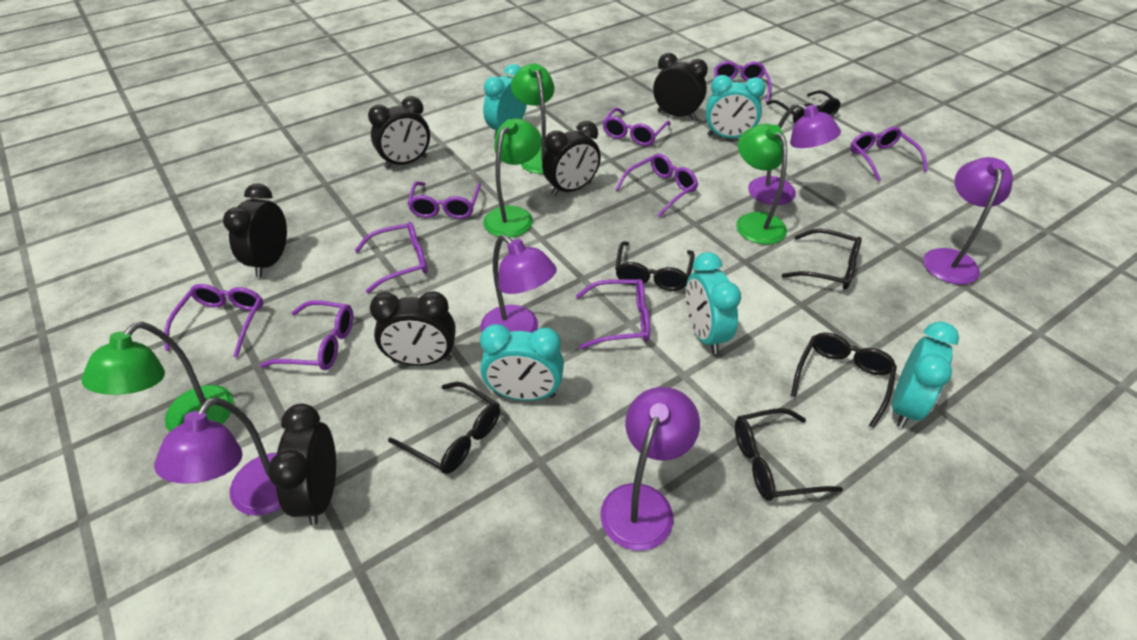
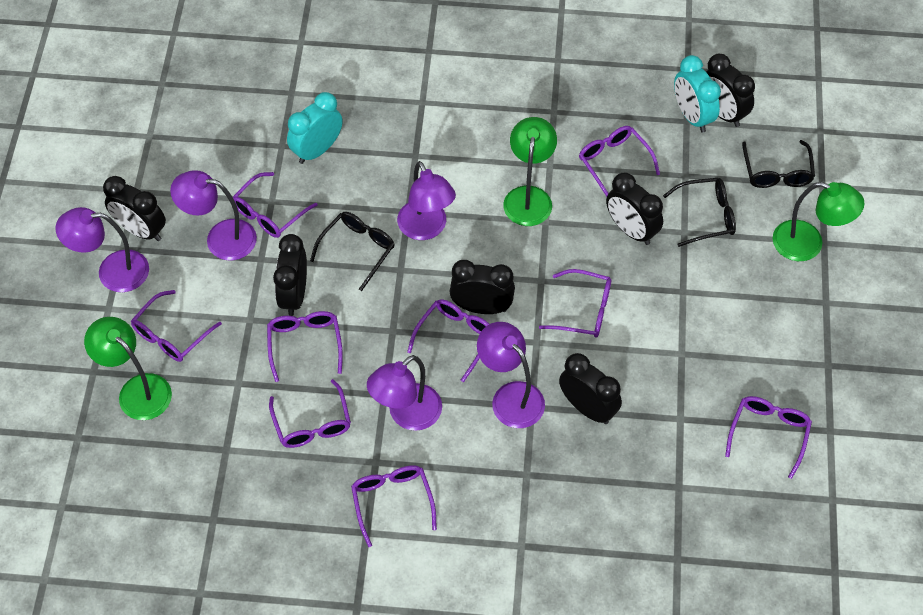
black glasses: [388,382,500,474] [615,241,695,291] [735,408,843,501] [766,90,841,123] [782,229,862,290] [791,332,897,428] = 6 -> [310,212,395,291] [663,178,736,247] [742,140,815,188] = 3
green lamp: [81,322,234,432] [483,118,542,238] [511,63,554,174] [736,124,787,244] = 4 -> [84,317,172,420] [503,117,557,226] [773,182,865,261] = 3
turquoise clock: [480,324,564,401] [483,64,527,138] [686,252,741,354] [706,75,766,138] [892,321,959,428] = 5 -> [287,92,343,164] [674,55,721,133] = 2

